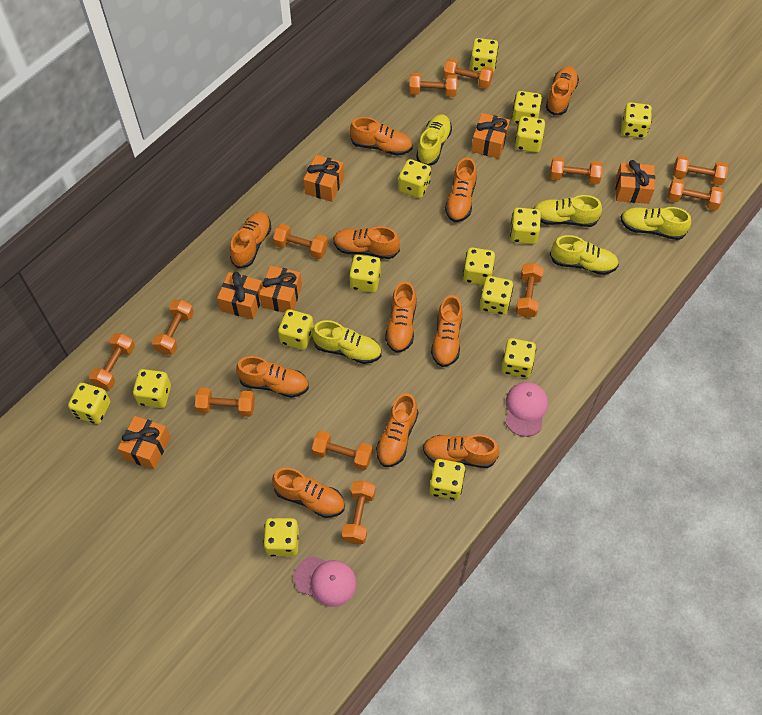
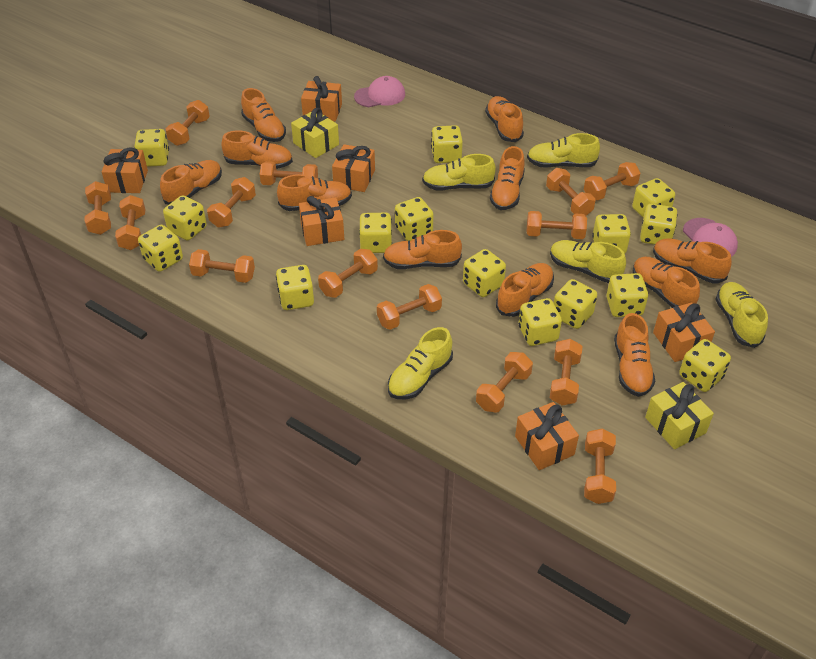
orange dumbbell: [89,333,135,390] [152,300,194,355] [195,388,255,417] [273,224,328,259] [312,431,373,470] [342,481,375,544] [409,73,458,97] [443,58,493,89] [516,263,544,318] [550,157,603,185] [668,178,724,210] [673,155,728,185] = 12 -> [85,181,111,235] [115,195,146,250] [166,100,210,146] [189,249,255,283] [207,177,256,227] [260,161,318,185] [318,249,378,298] [377,284,442,330] [476,352,533,412] [527,211,587,239] [546,168,595,216] [550,339,582,406] [584,162,640,200] [584,429,616,504] = 14
yellow gift: none = 0 -> [291,108,339,158] [645,382,714,449] = 2

